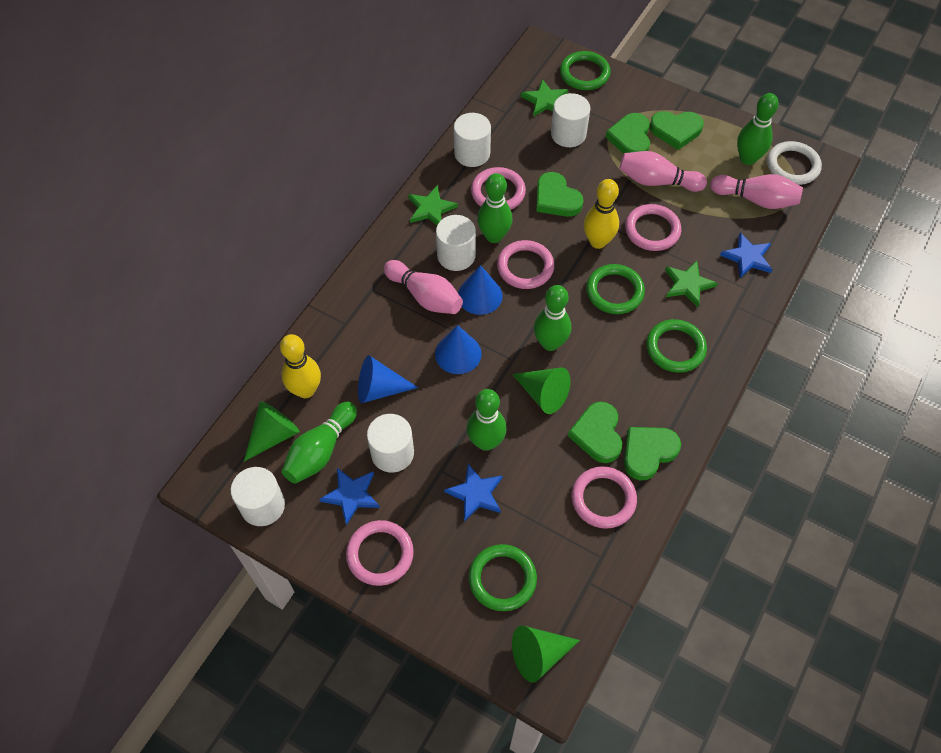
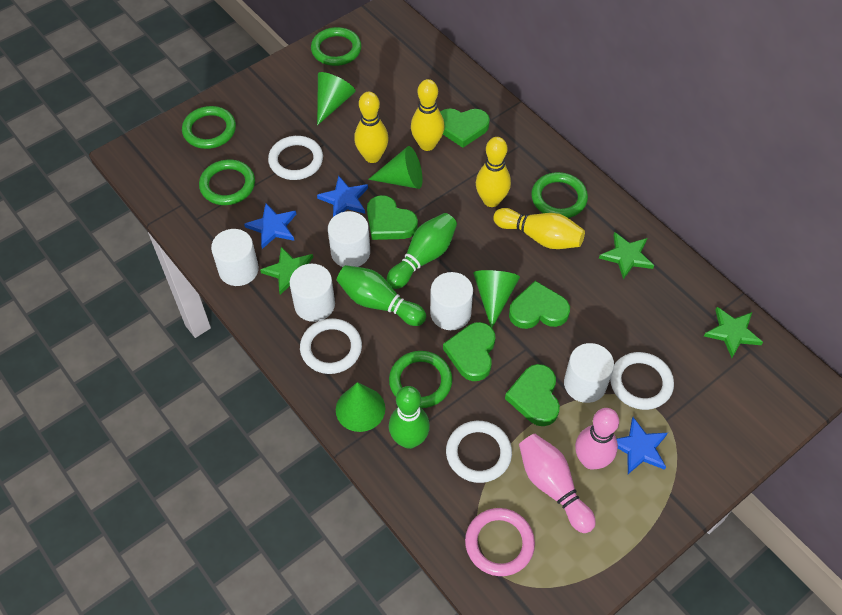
blue cone: [358,355,418,403] [435,325,482,374] [458,265,503,315] = 3 -> none = 0
green bowling pin: [282,402,357,484] [467,389,507,451] [477,173,513,243] [534,285,571,351] [737,93,779,165] = 5 -> [337,265,426,326] [387,213,457,289] [389,386,430,449] = 3
green cone: [244,401,300,461] [512,368,570,414] [512,625,580,683] = 3 -> [317,72,356,125] [336,382,385,432] [368,146,423,189] [473,270,520,328] = 4
green ring: [469,544,537,611] [560,51,611,90] [586,264,645,314] [646,319,707,373] = 4 -> [182,106,236,149] [199,160,255,205] [311,27,362,66] [389,351,452,408] [531,172,588,218] = 5
pink bowling pin: [384,260,463,314] [619,151,707,192] [710,174,803,209] = 3 -> [519,434,596,533] [575,408,619,470] = 2
pink ring: [346,520,414,586] [471,167,526,210] [497,240,554,289] [571,466,637,529] [625,204,681,251] = 5 -> [465,508,535,576] = 1
white ring: [767,141,822,185] = 1 -> [268,136,323,180] [300,318,362,374] [446,421,512,483] [610,352,674,410] = 4
yellow bowling pin: [280,334,321,398] [584,179,619,249] = 2 -> [354,92,389,163] [411,79,445,151] [476,137,511,207] [493,208,585,249] = 4

